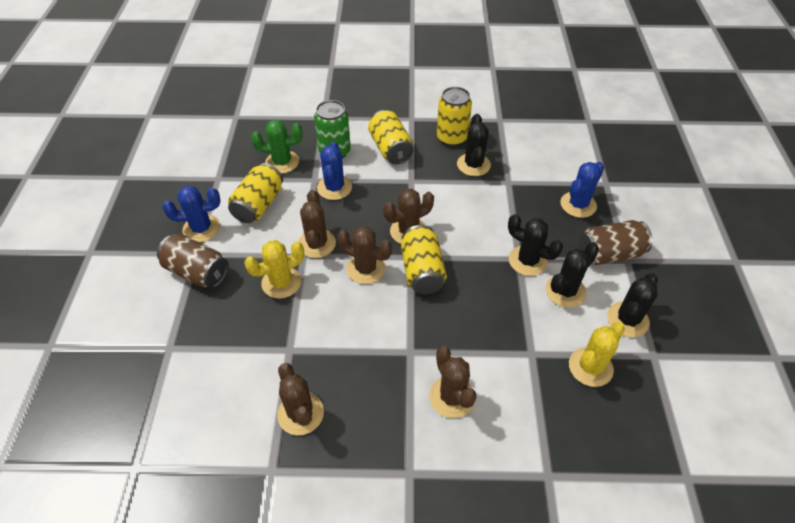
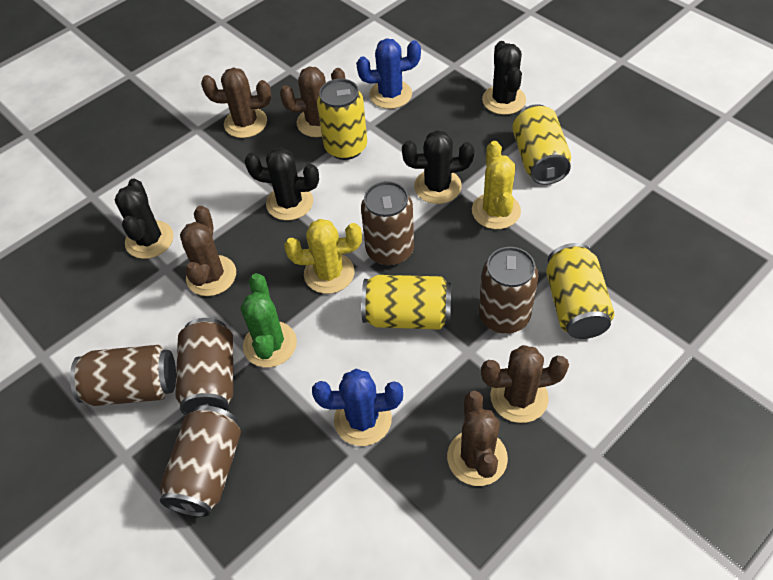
blue cactus: [163,186,220,242] [317,142,352,200] [560,162,604,218] = 3 -> [312,369,403,446] [356,38,421,109] = 2
brown can: [157,233,229,288] [579,220,653,265] = 2 -> [70,345,176,406] [160,405,241,517] [175,318,233,415] [361,181,414,266] [479,247,539,334] = 5
green can: [314,100,351,159] = 1 -> none = 0

